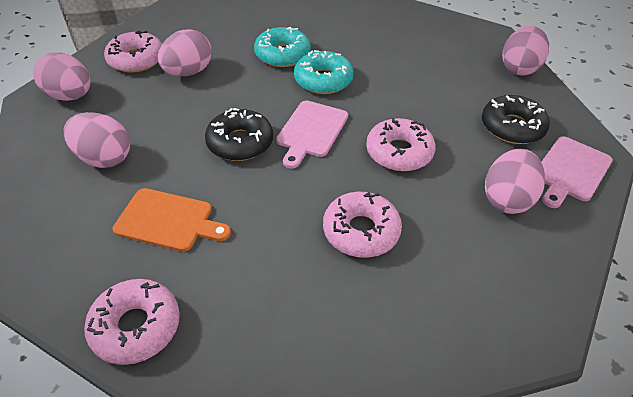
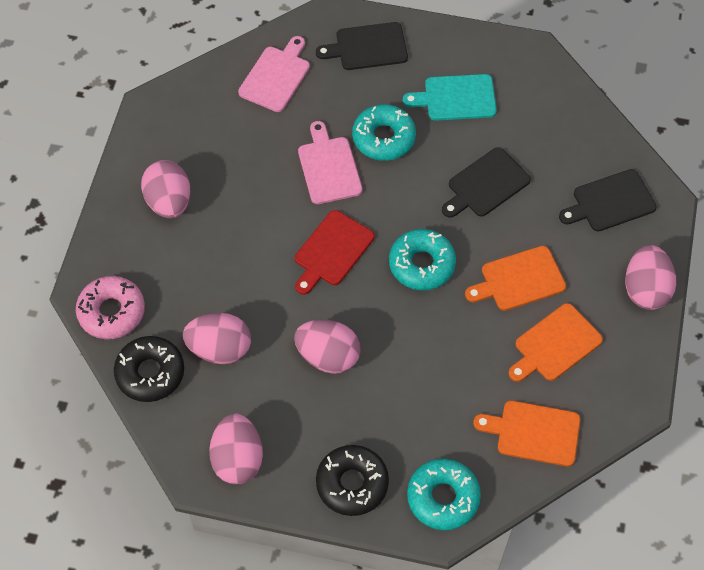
black cutting board: none = 0 -> [316,22,408,70] [442,147,531,218] [559,169,657,232] = 3
orange cutting board: [113,188,231,252] = 1 -> [465,246,566,311] [473,401,580,466] [508,303,603,382] = 3
pink donut: [84,279,180,365] [104,31,162,73] [323,192,402,258] [366,118,436,171] = 4 -> [76,276,145,339] = 1
red cutting board: none = 0 -> [295,210,374,295] = 1
turquoise cutting board: none = 0 -> [403,74,497,121] = 1
turquoise donut: [254,27,311,67] [294,50,353,94] = 2 -> [352,104,416,161] [389,229,456,290] [407,459,481,530] = 3

